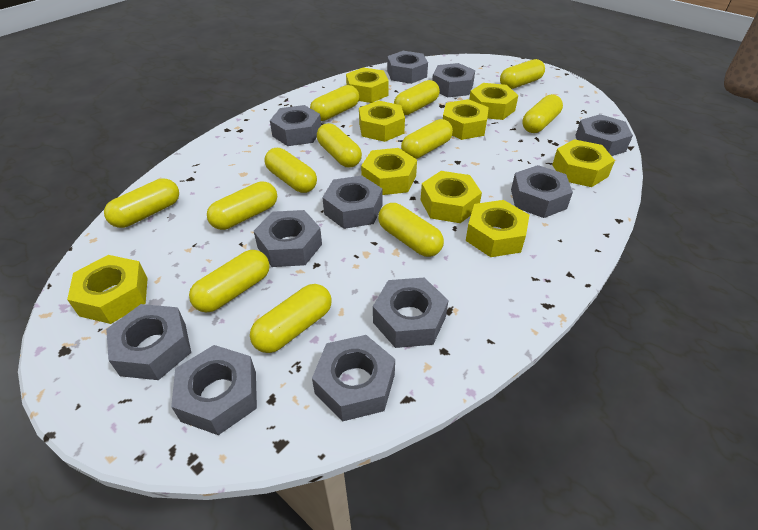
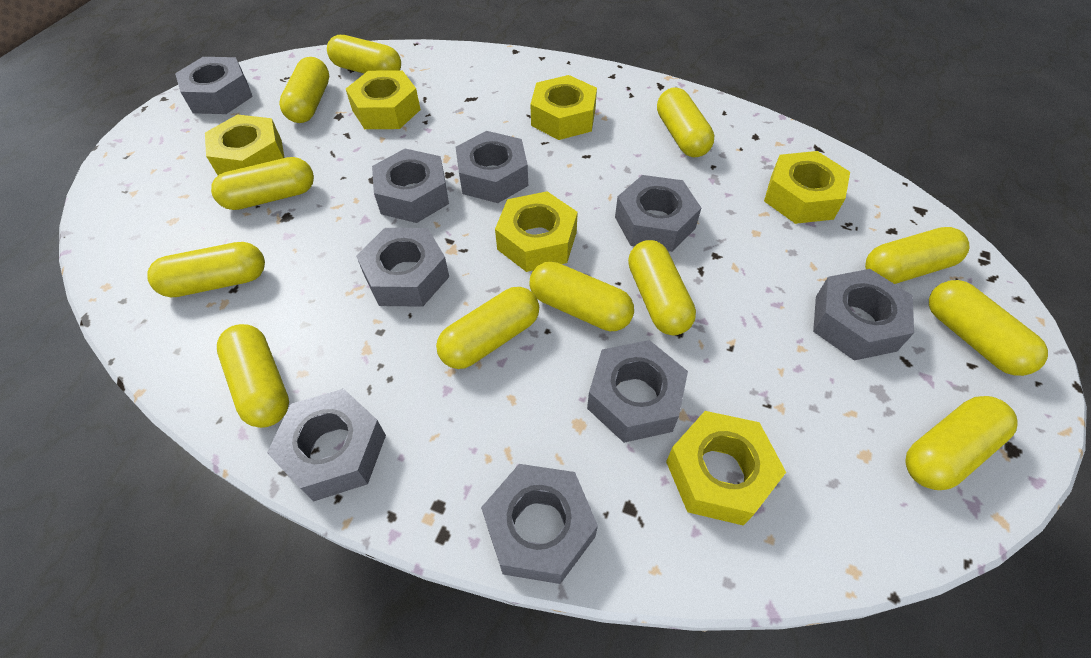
grey nut: [106,304,191,380] [171,345,257,435] [254,210,322,267] [270,105,321,146] [312,335,395,421] [322,176,383,229] [373,278,449,348] [387,51,428,84] [432,63,475,97] [511,165,573,218] [575,114,633,156] = 11 -> [175,57,253,114] [267,389,386,501] [356,228,449,307] [372,149,449,223] [456,131,528,203] [481,464,598,584] [587,340,688,443] [615,175,701,252] [813,269,914,361] = 9
yellow nut: [67,255,148,324] [346,67,389,103] [359,100,405,142] [361,148,417,195] [421,171,482,223] [443,99,489,140] [466,200,529,257] [469,83,518,120] [552,139,615,187] = 9 -> [205,114,285,175] [346,70,421,129] [495,191,578,272] [530,75,597,140] [666,411,786,526] [764,151,850,224] = 6

